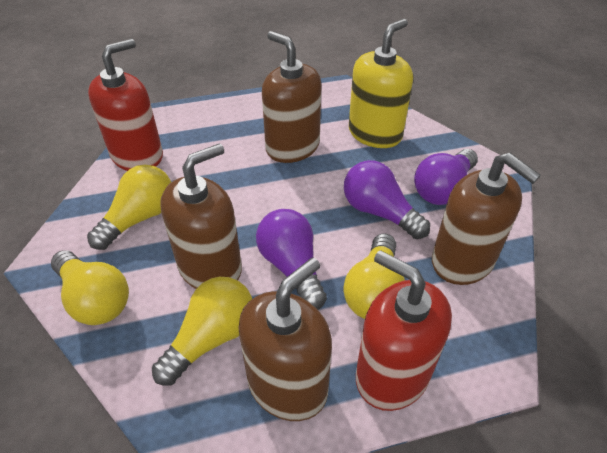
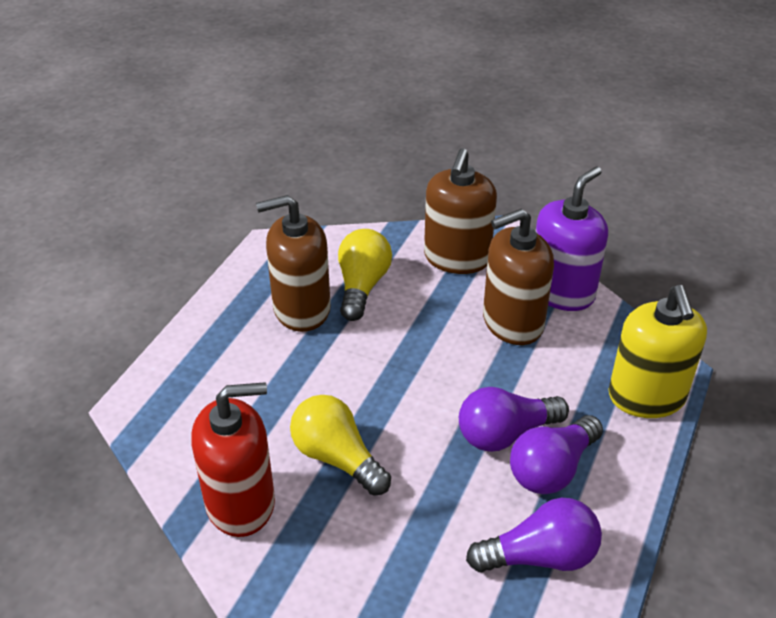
brown soap dispenser: [160,143,242,289] [238,257,332,421] [262,31,322,163] [432,153,541,285] = 4 -> [256,195,331,332] [424,148,497,274] [483,209,554,345] = 3
purple soap dispenser: none = 0 -> [536,167,608,311] = 1
red soap dispenser: [88,39,163,171] [356,250,452,411] = 2 -> [191,382,275,537] = 1
yellow light bulb: [51,250,129,325] [87,165,171,250] [152,277,252,385] [344,233,405,319] = 4 -> [290,395,391,496] [338,229,392,321] = 2

